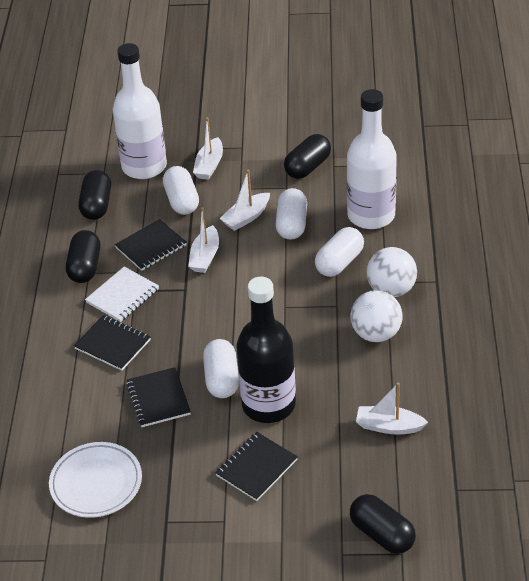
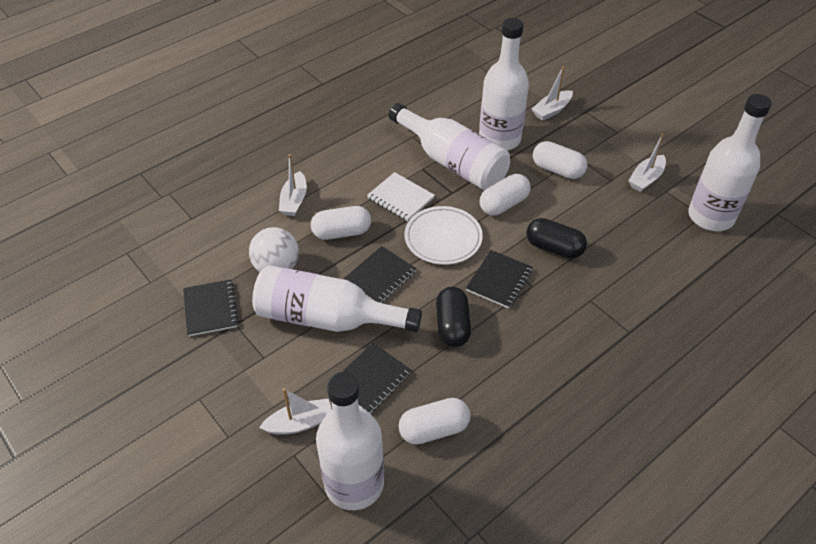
black bottle: [236,277,296,423] = 1 -> none = 0
black capsule: [66,230,100,283] [79,170,111,220] [284,134,331,179] [350,494,416,554] = 4 -> [436,287,471,347] [526,218,587,259] = 2
white ball: [350,290,403,342] [367,247,417,297] = 2 -> [249,227,299,272] = 1
white bottle: [113,43,167,179] [347,89,397,229] = 2 -> [252,265,422,332] [316,372,384,510] [389,103,510,191] [479,18,529,151] [688,94,772,231] = 5

